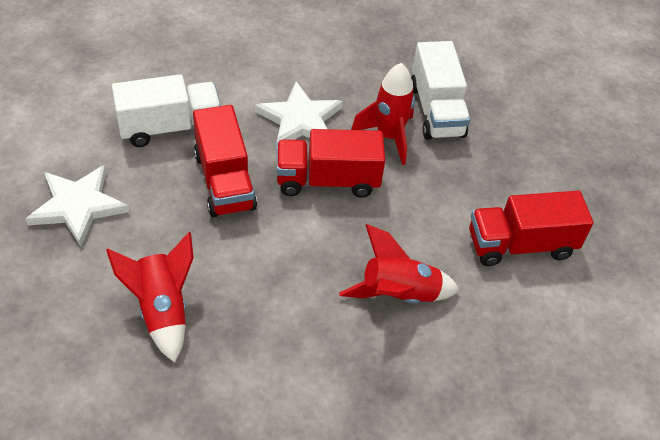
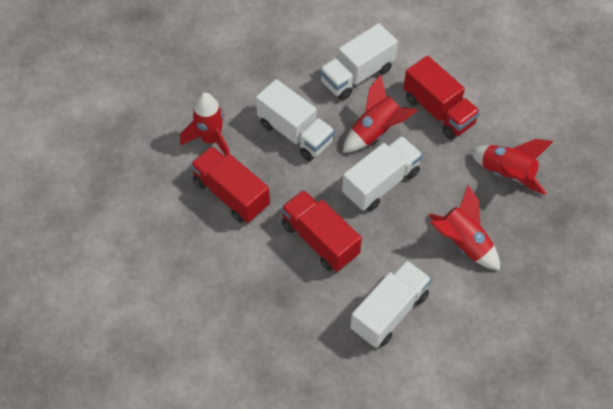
red rocket: [106,232,194,363] [339,224,460,303] [351,63,415,165] = 3 -> [180,92,230,156] [343,74,417,152] [429,185,500,270] [470,139,553,195] = 4
white star: [26,165,129,246] [255,81,343,149] = 2 -> none = 0
white truck: [112,74,221,147] [411,41,470,140] = 2 -> [256,79,335,161] [319,23,398,100] [342,136,423,211] [350,260,432,348] = 4

